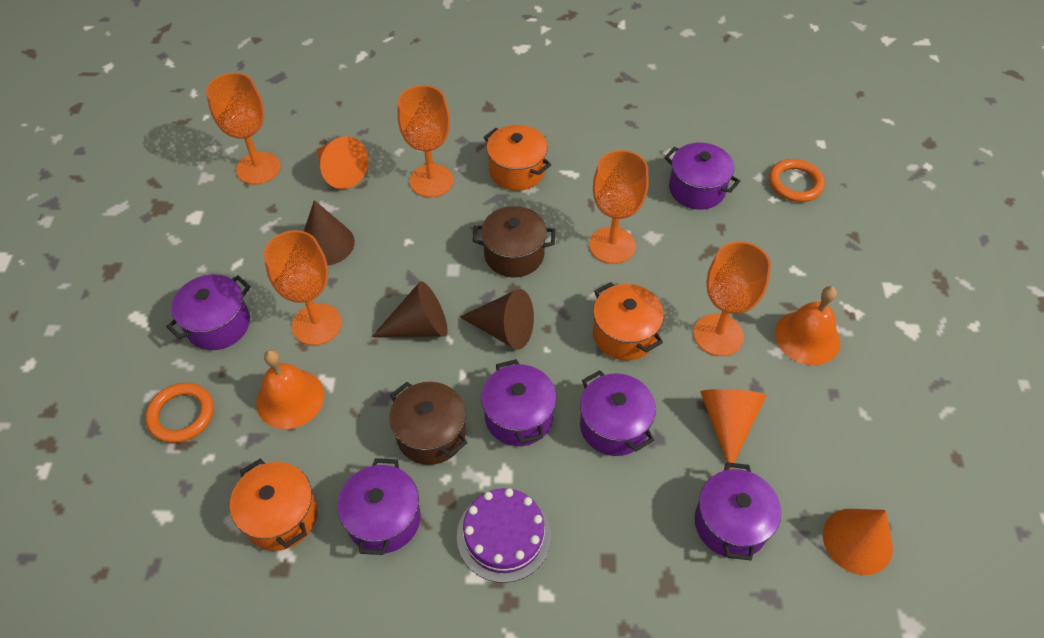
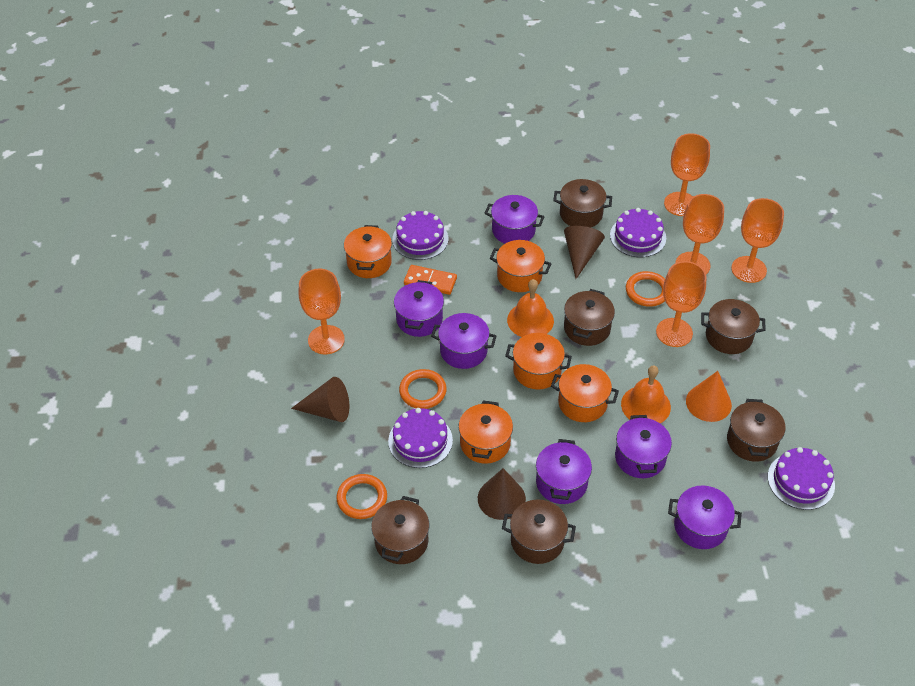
brown pot: [389,382,468,465] [472,206,555,277] = 2 -> [371,496,429,564] [502,499,576,564] [553,179,612,228] [564,289,615,346] [701,299,766,354] [727,399,785,462] = 6
orange cone: [317,136,368,189] [701,389,766,470] [823,509,893,575] = 3 -> [686,371,732,422] = 1
orange domino: none = 0 -> [404,265,457,295] = 1
orange pot: [230,459,317,551] [484,125,551,191] [593,282,664,361] = 3 -> [344,225,392,278] [458,400,513,464] [490,240,552,292] [505,333,572,390] [551,364,619,422] = 5
orange ring: [145,383,214,443] [769,159,825,202] = 2 -> [336,474,387,519] [399,369,447,409] [626,271,665,307] = 3
purple cake: [457,488,552,583] = 1 -> [388,408,453,468] [392,211,448,260] [610,208,666,257] [768,447,835,510] = 4

